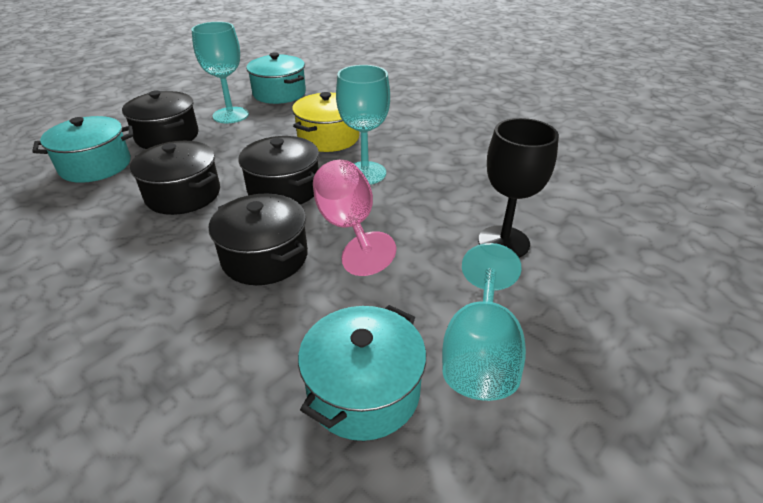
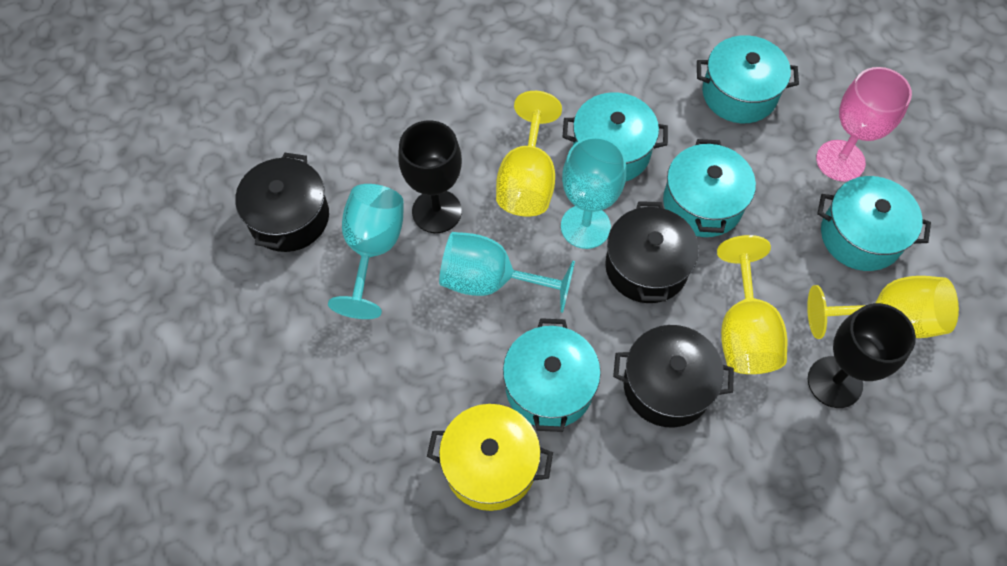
black goblet: [478,118,559,258] = 1 -> [398,120,462,233] [808,303,916,408] = 2
black pot: [122,90,199,149] [130,141,220,215] [209,194,308,285] [239,136,319,204] = 4 -> [235,152,329,252] [605,201,699,303] [613,325,734,428] = 3
turquoise pot: [32,116,133,183] [246,53,306,104] [298,305,426,441] = 3 -> [503,318,601,432] [563,92,668,181] [663,139,756,237] [697,35,799,123] [817,176,931,271] = 5
yellow goblet: none = 0 -> [496,91,562,216] [717,235,787,374] [807,276,959,339] = 3

